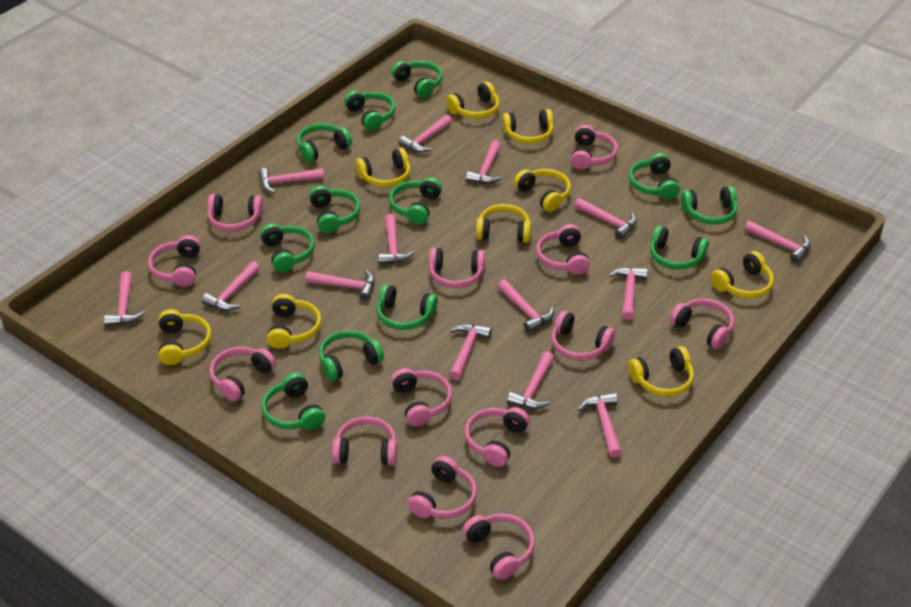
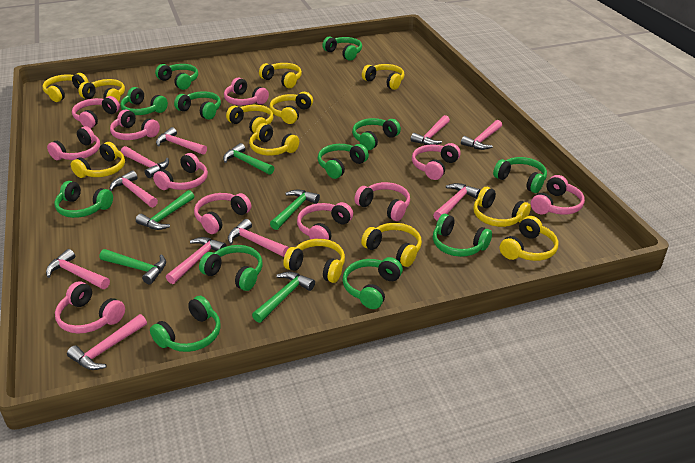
green hammer: none = 0 -> [100,249,166,284] [136,190,194,230] [223,143,274,175] [252,272,315,323] [270,190,320,230] = 5
pink hammer: [104,271,145,327] [201,261,260,311] [258,168,324,193] [305,270,375,301] [378,214,415,265] [398,115,452,153] [449,324,492,380] [466,140,502,184] [497,279,554,333] [507,351,554,409] [574,198,637,239] [578,392,622,458] [609,267,648,320] [744,220,811,263] = 14 -> [46,249,110,289] [67,314,147,370] [109,170,158,207] [121,146,169,178] [156,127,207,155] [166,237,227,284] [228,219,289,257] [411,115,450,145] [433,183,480,221] [461,120,502,150] = 10
pink headphones: [148,235,200,287] [207,194,263,232] [209,347,276,402] [332,416,397,465] [391,368,452,426] [408,456,477,519] [429,248,485,288] [462,513,535,580] [465,407,530,467] [536,224,590,275] [551,311,615,361] [571,125,618,169] [670,298,734,349] = 13 -> [47,126,100,160] [55,281,125,334] [72,96,120,128] [110,109,160,140] [153,153,208,190] [194,193,251,234] [224,77,269,105] [297,202,353,240] [354,182,410,221] [412,143,461,180] [531,175,585,215] = 11
yellow headphones: [159,309,212,365] [267,294,322,349] [355,148,410,187] [446,81,500,119] [476,204,531,243] [502,109,553,144] [514,169,571,212] [628,346,694,397] [711,251,774,298] = 9 -> [42,73,89,102] [71,142,125,178] [79,79,125,102] [226,105,273,133] [249,123,299,156] [259,63,302,88] [269,92,313,124] [283,239,345,283] [361,223,422,267] [362,64,404,90] [473,187,531,227] [500,216,559,261] = 12

